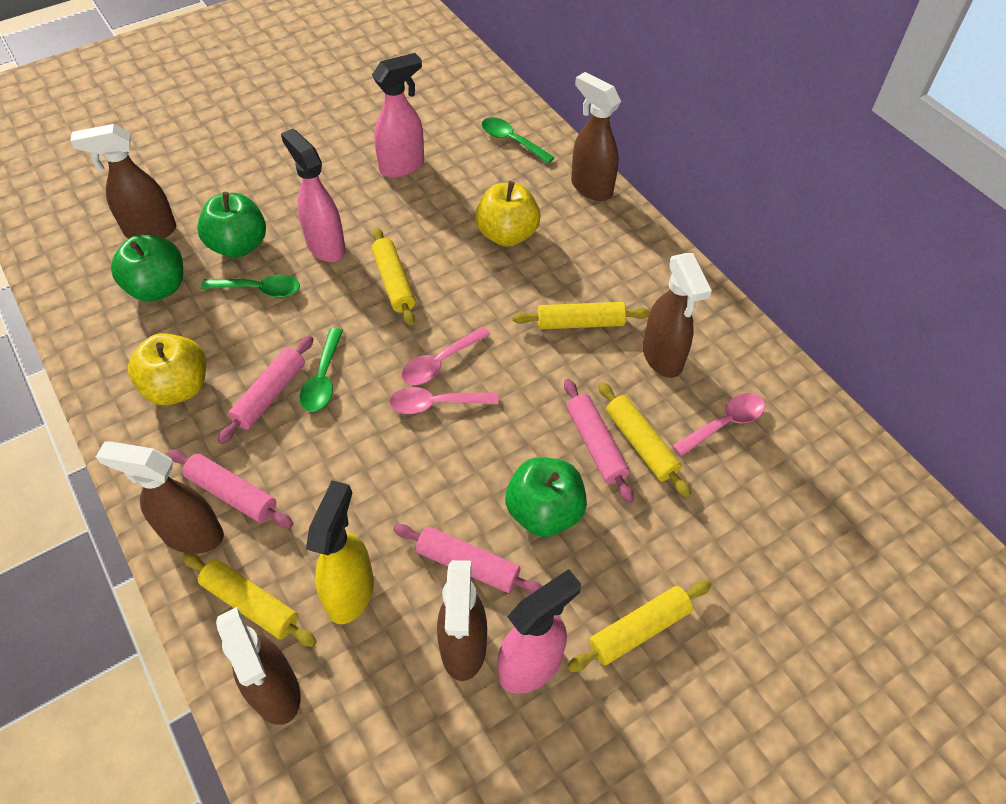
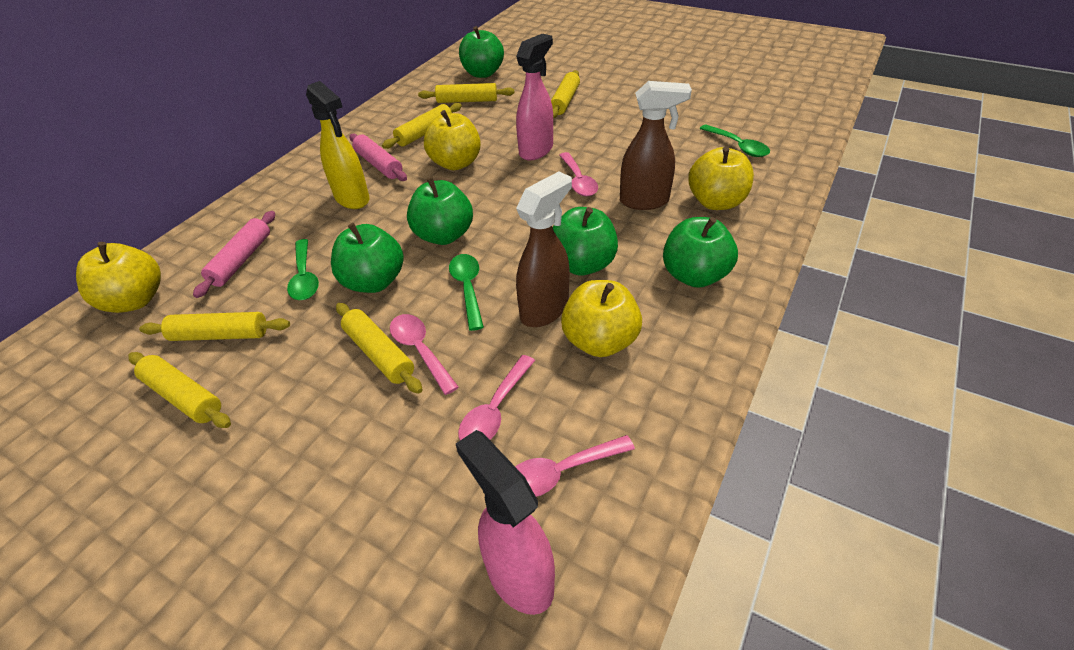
brown spray bottle: [70,124,177,239] [96,441,224,554] [216,607,301,725] [437,560,487,681] [571,72,621,201] [643,253,712,378] = 6 -> [516,172,572,327] [620,81,692,210] = 2
green apple: [111,235,183,302] [197,192,266,258] [505,457,587,537] = 3 -> [331,223,404,293] [407,177,473,245] [459,26,504,78] [553,207,618,275] [663,217,738,288] = 5
pink rolling pin: [168,449,294,528] [218,336,313,444] [393,524,542,594] [564,379,634,503] = 4 -> [193,211,275,298] [349,133,407,181] = 2
pink spoon: [389,387,499,414] [402,327,490,385] [672,393,765,456] = 3 -> [390,314,459,395] [458,355,535,440] [515,435,635,497] [559,152,598,196] = 4
pink spray bottle: [281,129,346,262] [372,53,424,178] [498,569,581,694] = 3 -> [456,430,555,615] [516,34,553,160] = 2
yellow apple: [128,333,206,405] [475,181,541,247] = 2 -> [76,242,161,313] [424,110,481,170] [561,280,642,357] [688,146,754,210] = 4
yellow rolling pin: [182,553,317,647] [371,227,415,326] [512,302,650,329] [567,580,712,672] [598,382,691,498] = 5 -> [128,352,231,428] [139,312,290,341] [336,303,423,394] [382,103,462,149] [418,83,514,103] [551,70,580,118] = 6

